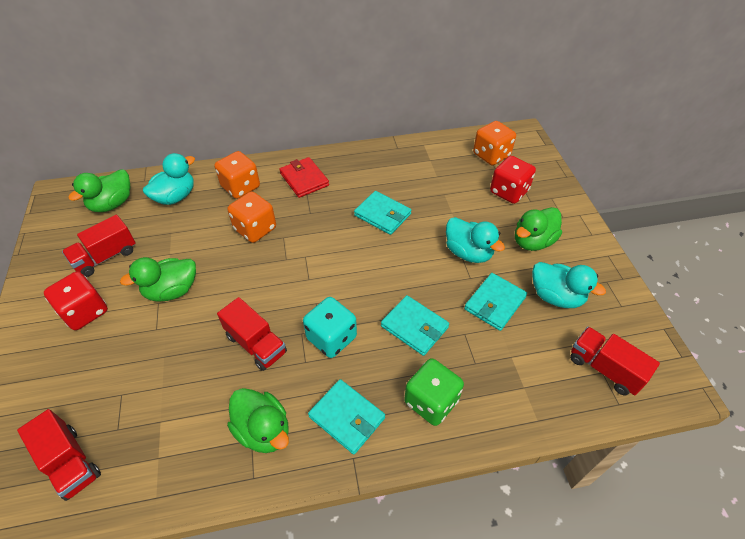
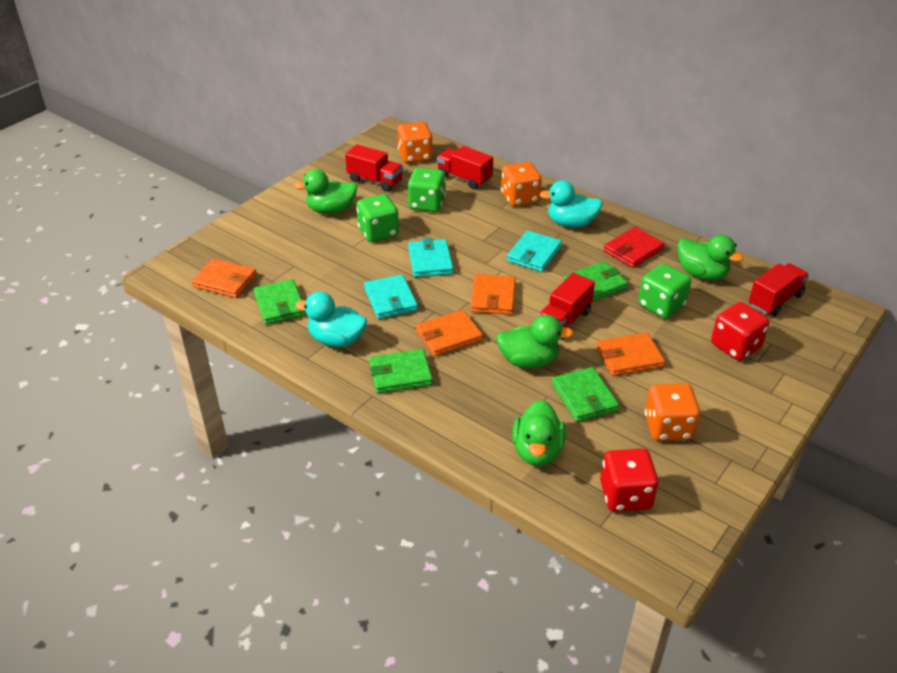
green dice: [404,358,464,426] = 1 -> [356,194,399,242] [408,168,446,212] [638,263,691,319] = 3
green wallet: none = 0 -> [253,279,306,325] [369,349,433,393] [552,367,619,422] [563,261,628,301] = 4
orange wallet: none = 0 -> [192,258,257,298] [416,310,483,356] [471,274,516,315] [596,333,665,376] = 4
turquoise dice: [303,297,357,358] = 1 -> none = 0
turquoise duck: [143,153,195,205] [446,217,505,263] [532,262,606,308] = 3 -> [295,291,367,347] [539,180,603,228] = 2
turquoise wallet: [308,379,385,455] [354,191,411,235] [381,295,449,356] [464,273,527,331] = 4 -> [364,274,418,319] [408,238,453,277] [507,230,562,272] = 3

